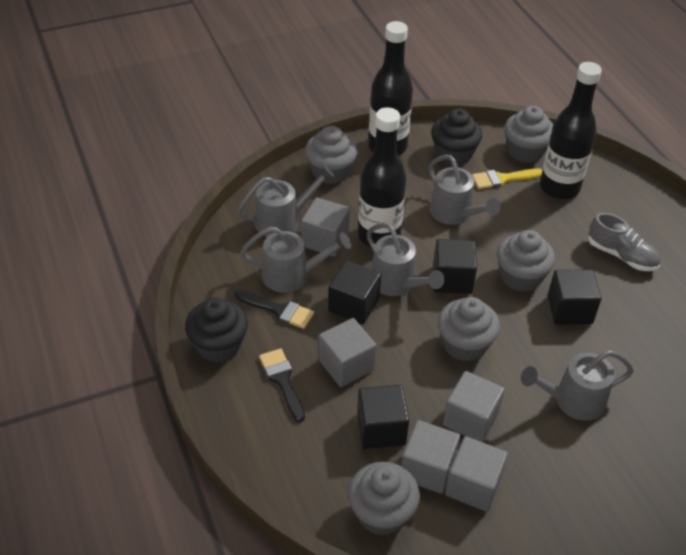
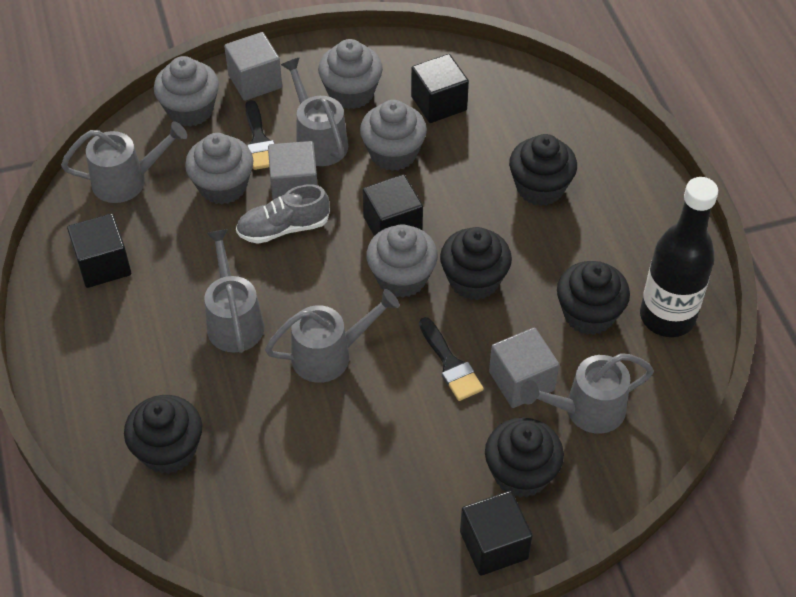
black bottle: [358,107,406,247] [368,21,413,155] [540,62,602,199] = 3 -> [640,177,718,337] = 1
black cupcake: [185,298,248,363] [431,109,483,166] = 2 -> [124,395,202,474] [440,227,512,300] [485,418,564,498] [509,134,577,206] [557,261,630,335] = 5
grey cube: [301,197,350,257] [318,318,377,387] [401,420,460,494] [443,371,505,442] [445,436,508,512] = 5 -> [224,32,282,101] [268,141,317,200] [489,328,559,408] = 3
yellow brush: [472,169,542,189] = 1 -> none = 0

